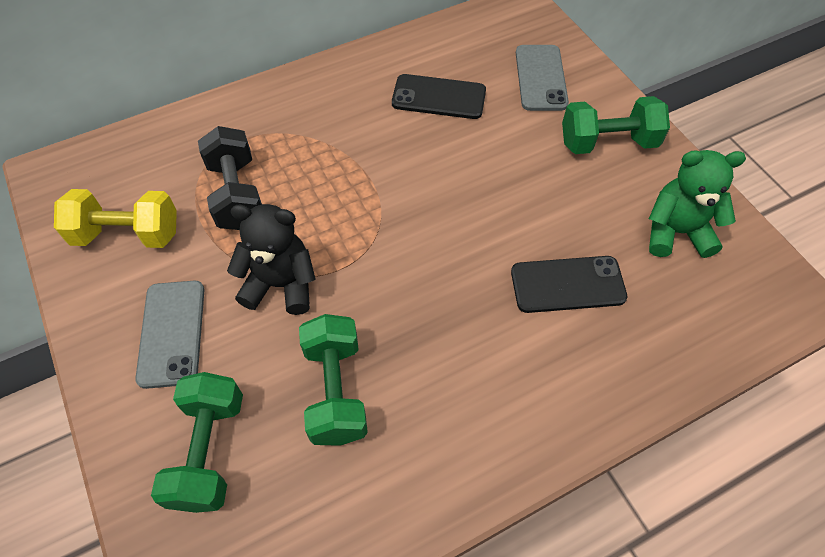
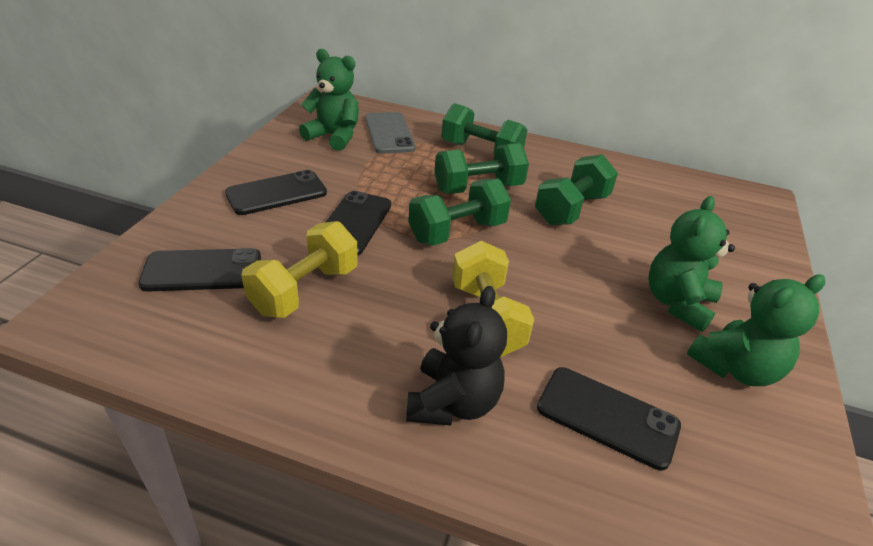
black dumbbell: [198,126,262,230] = 1 -> none = 0
black phone: [392,74,486,119] [511,256,628,313] = 2 -> [138,248,261,292] [225,170,327,215] [326,191,391,255] [537,367,681,471] = 4
green dumbbell: [151,372,243,513] [299,314,368,446] [562,96,670,154] = 3 -> [408,179,511,246] [434,143,529,194] [441,103,527,155] [535,154,618,225] = 4
green teddy bear: [649,150,746,258] = 1 -> [299,49,359,151] [648,196,735,332] [687,274,825,386] = 3
grey phone: [135,281,204,389] [516,45,569,111] = 2 -> [366,112,416,154] = 1
yellow dumbbell: [54,189,177,248] = 1 -> [241,221,358,318] [452,241,534,357] = 2

